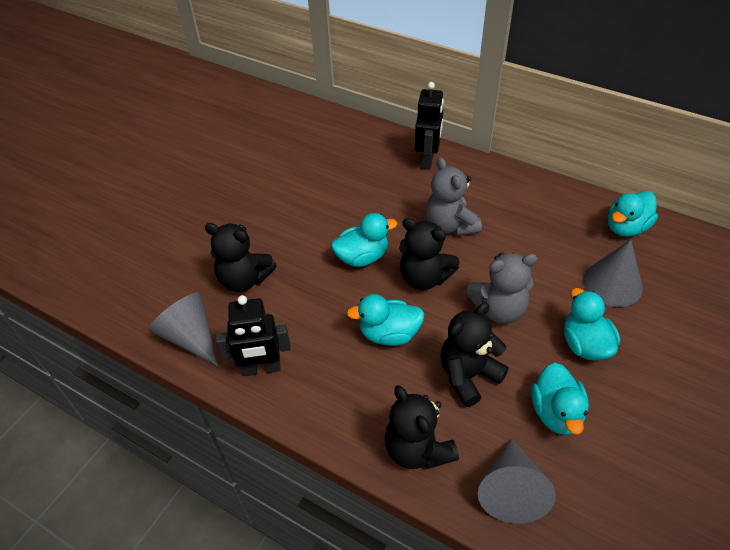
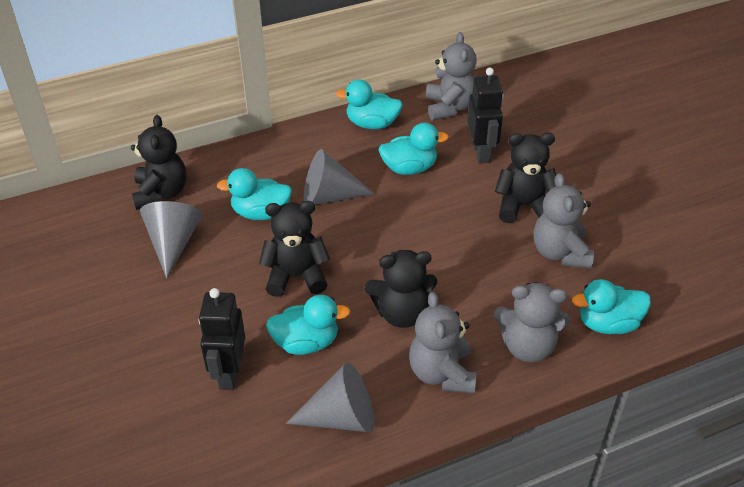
grey teddy bear: [426,157,482,236] [466,253,537,324] = 2 -> [409,292,477,394] [426,32,477,120] [494,282,570,362] [533,173,594,268] = 4

